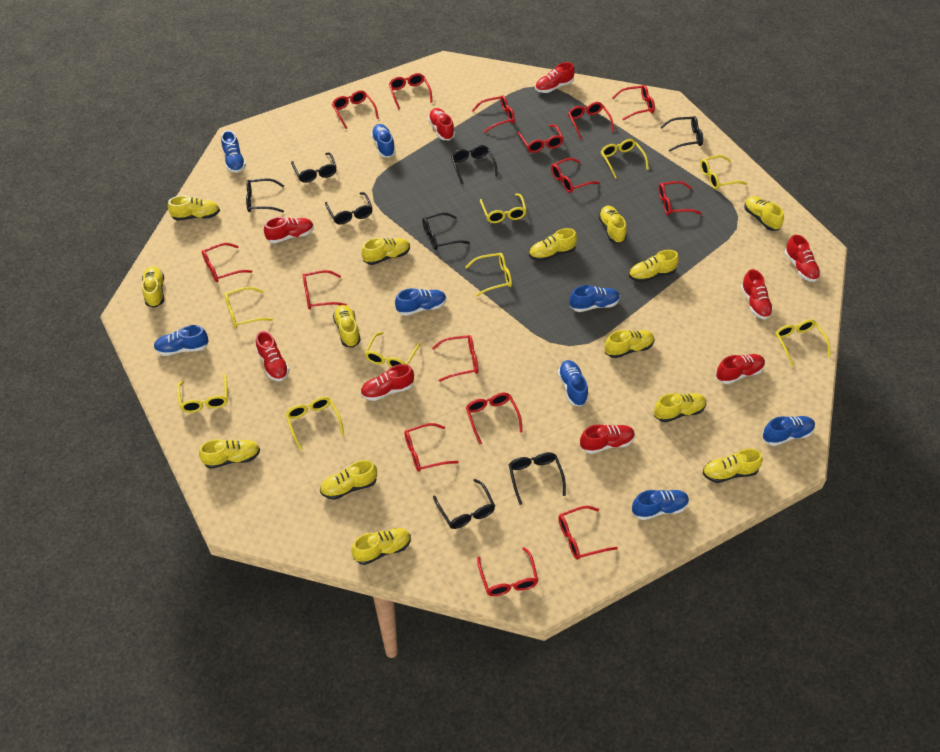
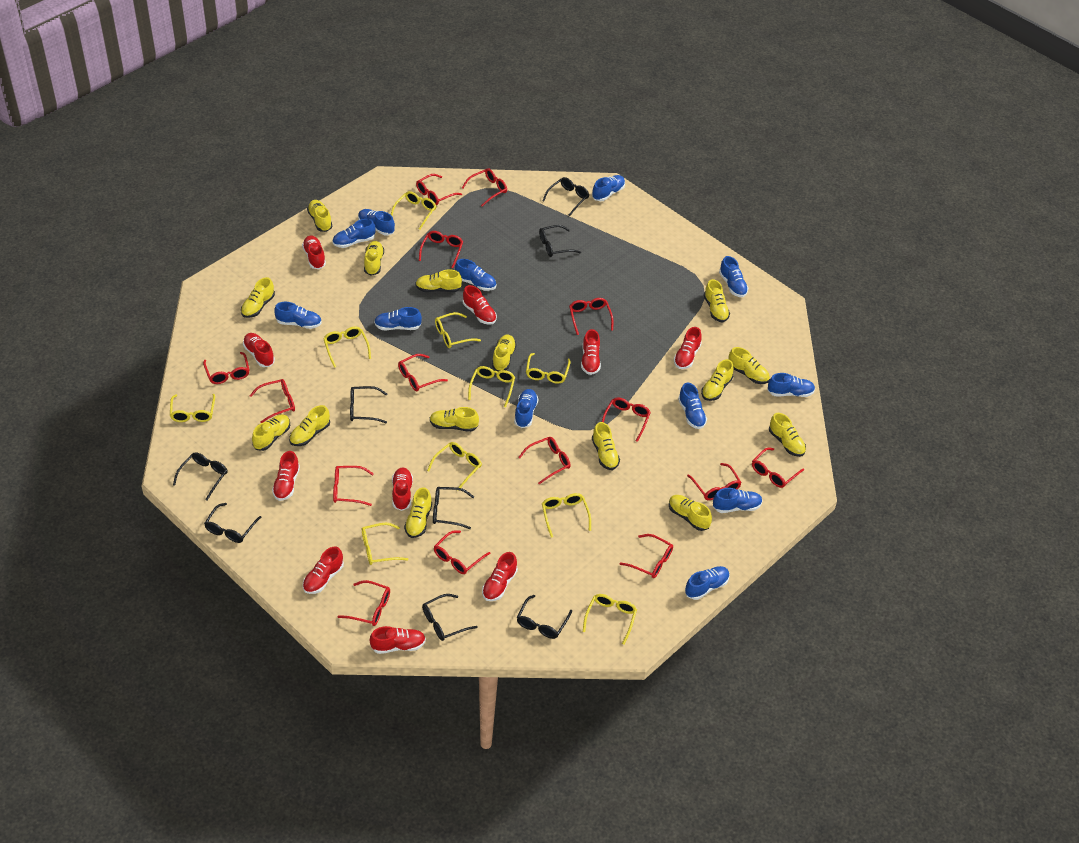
blue shoe: [154,325,209,356] [221,130,246,173] [371,124,396,158] [395,288,446,316] [558,360,588,407] [570,285,620,312] [632,490,689,520] [762,416,815,446] = 8 -> [274,302,322,329] [332,219,376,248] [358,209,395,236] [374,307,422,330] [455,259,496,291] [514,389,538,428] [592,175,625,201] [678,383,707,429] [685,566,730,600] [713,488,763,513] [719,256,748,297] [768,373,815,397] = 12
red shoe: [256,331,290,381] [264,217,314,243] [360,364,414,401] [428,108,455,140] [535,62,575,93] [580,424,635,454] [716,354,765,384] [741,269,773,319] [785,235,820,282] = 9 -> [243,333,275,367] [272,451,300,501] [302,235,326,269] [303,547,344,594] [370,626,426,654] [392,467,413,511] [463,285,497,325] [482,552,518,601] [581,329,601,375] [674,327,702,369] = 10
yellow glasses: [177,374,228,413] [224,287,273,328] [285,397,344,450] [365,332,421,367] [465,253,512,297] [480,193,527,223] [601,139,649,179] [700,155,747,189] [775,319,831,367] = 9 -> [170,394,215,422] [323,327,371,368] [362,523,408,565] [391,191,436,230] [427,442,482,491] [435,312,481,348] [468,366,515,407] [526,353,571,384] [542,493,591,537] [583,594,637,645] = 10
yellow shoe: [142,266,164,308] [168,196,220,221] [199,439,260,469] [320,460,377,500] [333,305,361,348] [351,528,411,565] [361,238,410,265] [529,228,577,261] [598,206,627,244] [605,330,654,358] [629,250,679,282] [654,393,706,422] [703,448,763,483] [744,196,784,231] = 14 -> [241,277,275,318] [252,414,290,451] [289,405,330,446] [307,200,332,232] [364,241,384,276] [404,487,432,538] [416,269,462,292] [430,407,479,432] [492,335,517,371] [592,422,620,470] [669,495,712,531] [701,359,734,401] [704,279,730,322] [728,347,770,384] [769,413,806,457] = 15

